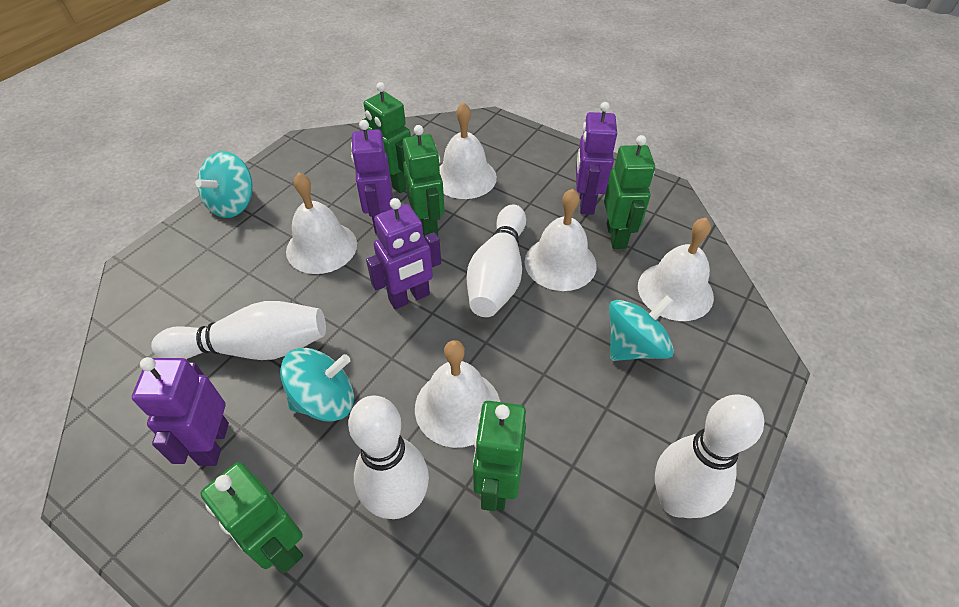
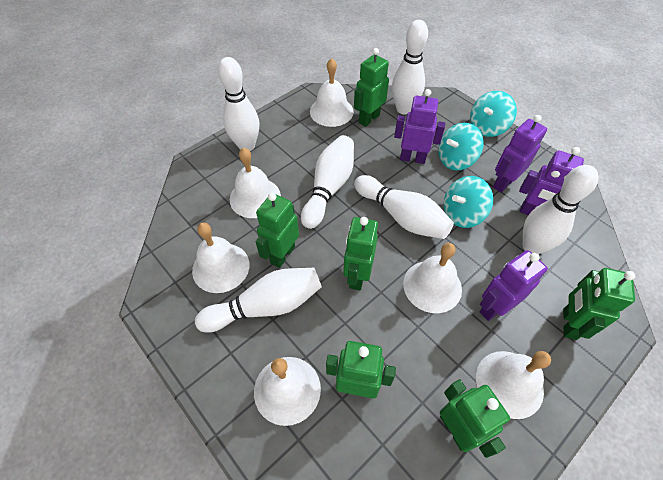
green robot: [200,462,303,573] [363,82,411,193] [402,125,445,238] [473,401,526,511] [604,135,655,249] = 5 -> [256,193,299,268] [326,341,396,398] [343,217,378,290] [354,48,389,127] [440,379,510,458] [563,268,635,340] = 6
white bell: [286,173,357,274] [415,340,500,448] [439,102,497,199] [525,189,597,291] [638,218,714,321] = 5 -> [192,222,249,293] [230,148,281,218] [254,357,321,426] [310,58,354,127] [403,243,462,313] [476,351,551,419] = 6
white bowling pin: [151,301,326,360] [348,395,429,519] [467,205,526,317] [655,394,764,518] = 4 -> [195,268,322,333] [218,57,259,151] [301,135,354,229] [354,175,454,239] [392,20,428,114] [523,165,598,254] = 6

